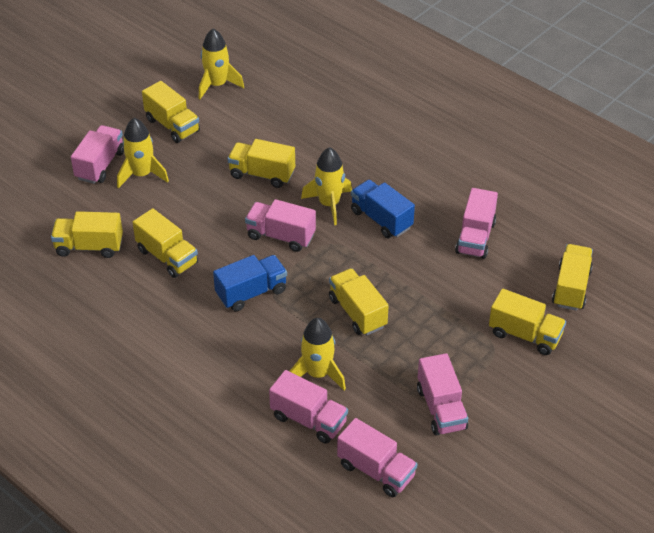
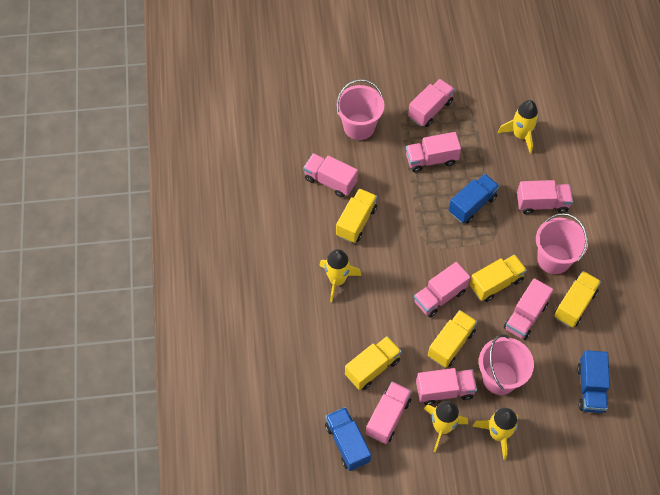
blue truck: [213,255,287,312] [351,180,415,238] = 2 -> [325,407,371,471] [449,174,500,224] [577,350,610,413] = 3
pink bucket: none = 0 -> [336,79,384,140] [479,334,534,395] [536,213,588,274] = 3
pink truck: [71,125,124,184] [245,199,316,252] [269,370,348,444] [337,418,417,497] [417,353,468,436] [455,188,498,259] = 6 -> [303,153,358,197] [366,381,412,444] [406,132,461,172] [408,79,455,127] [414,262,470,317] [416,368,477,405] [504,278,553,340] [517,180,573,214] = 8
yellow truck: [51,211,123,258] [132,208,198,278] [142,81,200,143] [227,139,295,188] [329,268,389,335] [489,289,566,355] [552,244,593,311] = 7 -> [336,188,377,243] [345,336,402,390] [428,310,477,368] [469,254,527,302] [554,271,601,328] = 5

